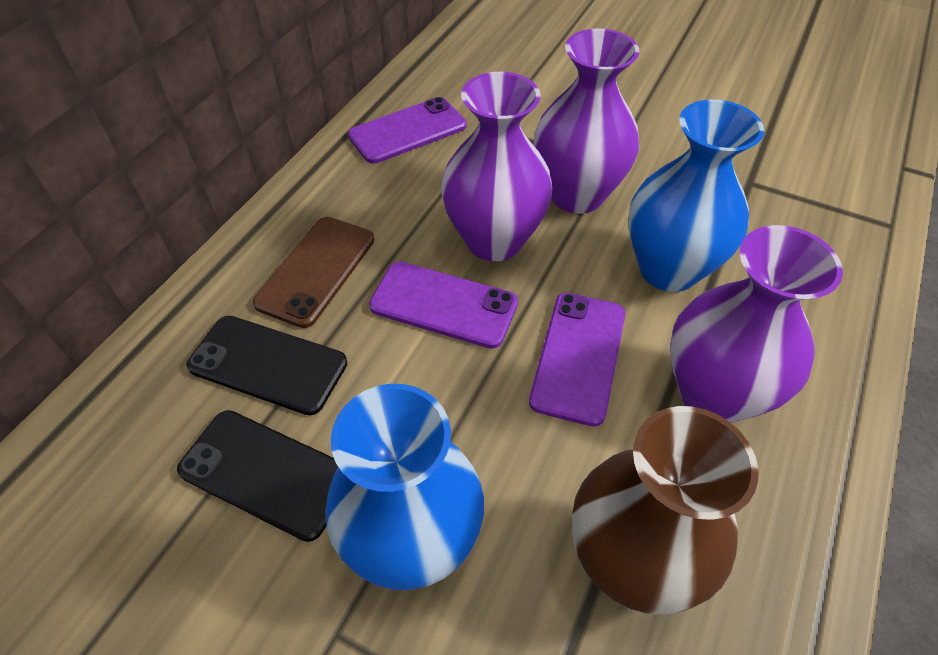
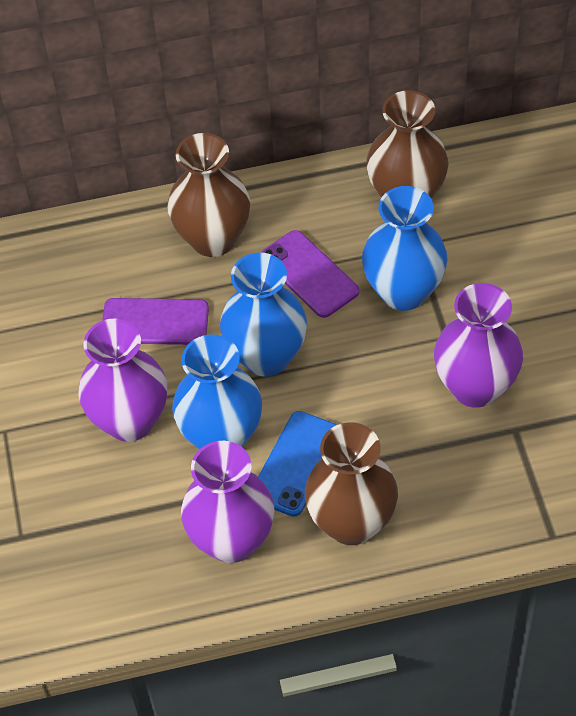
black phone: [177,410,338,542] [187,316,348,415] = 2 -> none = 0
blue phone: none = 0 -> [258,411,337,517] = 1
blue vase: [325,384,484,590] [628,99,764,292] = 2 -> [172,334,262,449] [220,252,307,377] [362,186,448,311] = 3
brown phone: [253,217,374,328] = 1 -> none = 0
brown vase: [572,406,758,615] = 1 -> [167,133,250,257] [305,422,398,545] [366,90,449,199] = 3
purple phone: [348,97,467,164] [369,261,518,349] [529,293,625,427] = 3 -> [102,298,209,345] [261,230,359,318] = 2

